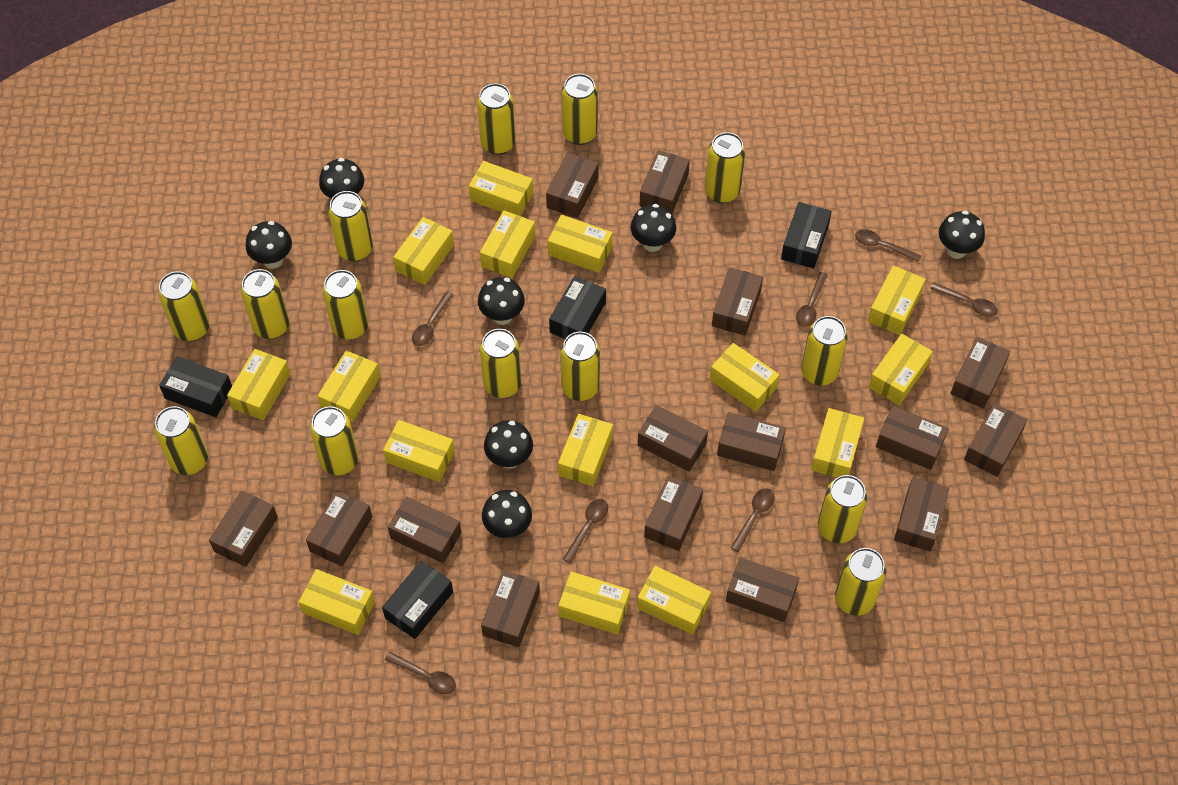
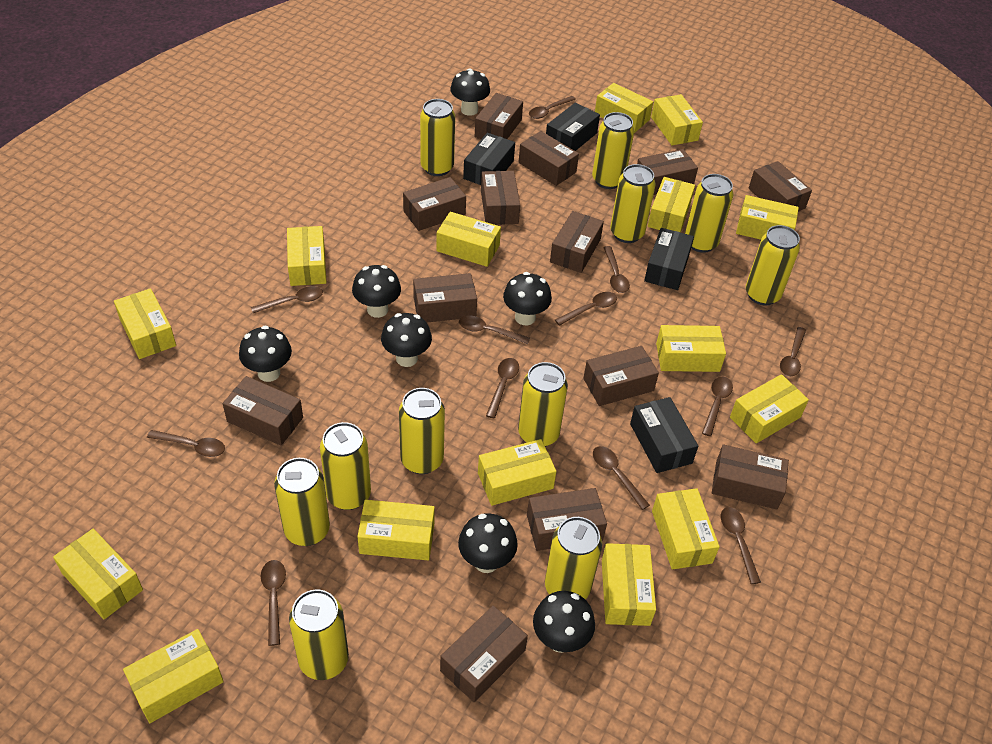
brown box: [209,491,278,567] [306,490,372,567] [388,496,461,563] [481,570,540,647] [546,152,598,218] [638,405,708,471] [640,150,690,213] [644,476,703,551] [712,267,763,336] [717,412,786,471] [726,557,799,622] [876,406,949,470] [894,477,949,552] [950,337,1010,409] [964,403,1028,477] = 15 -> [223,376,303,446] [403,177,466,231] [413,273,477,322] [440,605,528,702] [475,93,523,139] [481,171,520,225] [519,131,579,186] [527,488,607,551] [550,211,604,273] [583,346,659,406] [637,149,698,195] [712,444,789,510] [748,161,812,211] = 13
brown spoon: [385,652,456,694] [412,291,453,346] [563,499,608,563] [731,488,775,552] [796,272,828,327] [855,229,921,262] [930,283,998,317] = 7 -> [147,430,225,457] [251,286,323,313] [260,560,286,646] [459,316,530,344] [486,358,519,418] [529,96,576,119] [555,292,617,326] [593,446,650,510] [603,246,630,293] [702,376,733,437] [721,507,761,584] [780,327,806,376] = 12
yellow can: [154,406,208,475] [158,271,210,341] [241,269,289,339] [310,406,358,475] [323,270,368,340] [328,191,373,261] [477,83,515,155] [480,329,521,398] [560,332,600,401] [562,74,598,145] [705,132,745,203] [801,316,848,385] [818,475,867,543] [835,548,886,616] = 14 -> [274,458,330,546] [289,589,349,680] [320,422,371,510] [399,388,445,474] [420,99,455,176] [518,362,568,447] [545,517,602,599] [592,112,634,189] [610,164,656,243] [685,174,733,253] [746,225,800,306] = 11

